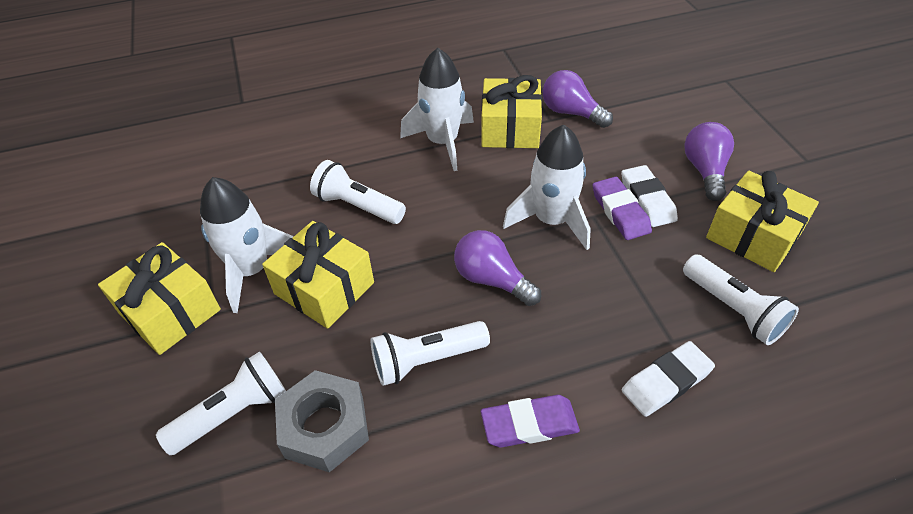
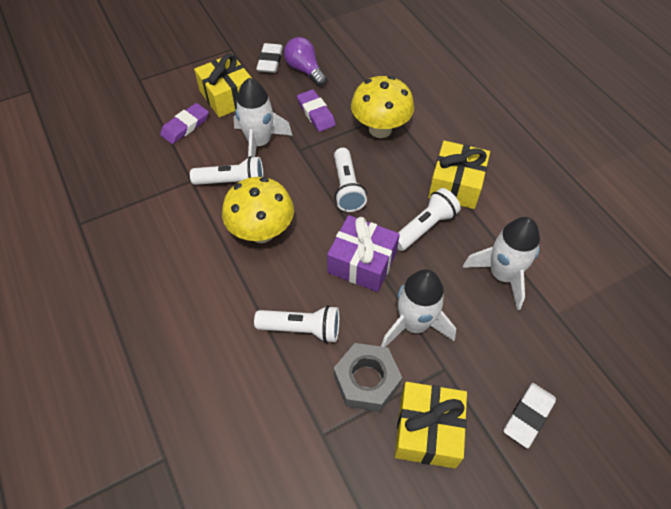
purple gift: none = 0 -> [327,215,400,292] = 1
purple light bulb: [454,230,541,306] [543,70,613,128] [684,122,734,201] = 3 -> [284,37,327,86] = 1
yellow gift: [98,242,221,355] [262,221,374,329] [481,75,542,148] [706,171,819,272] = 4 -> [194,54,252,118] [395,382,467,468] [428,141,490,209] = 3
yellow mushroom: none = 0 -> [222,177,294,243] [351,76,414,138] = 2

